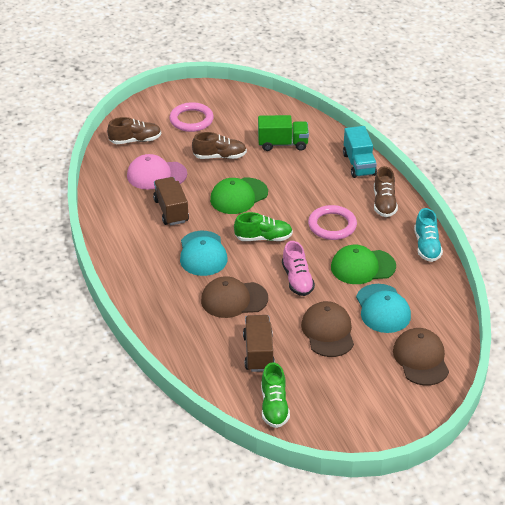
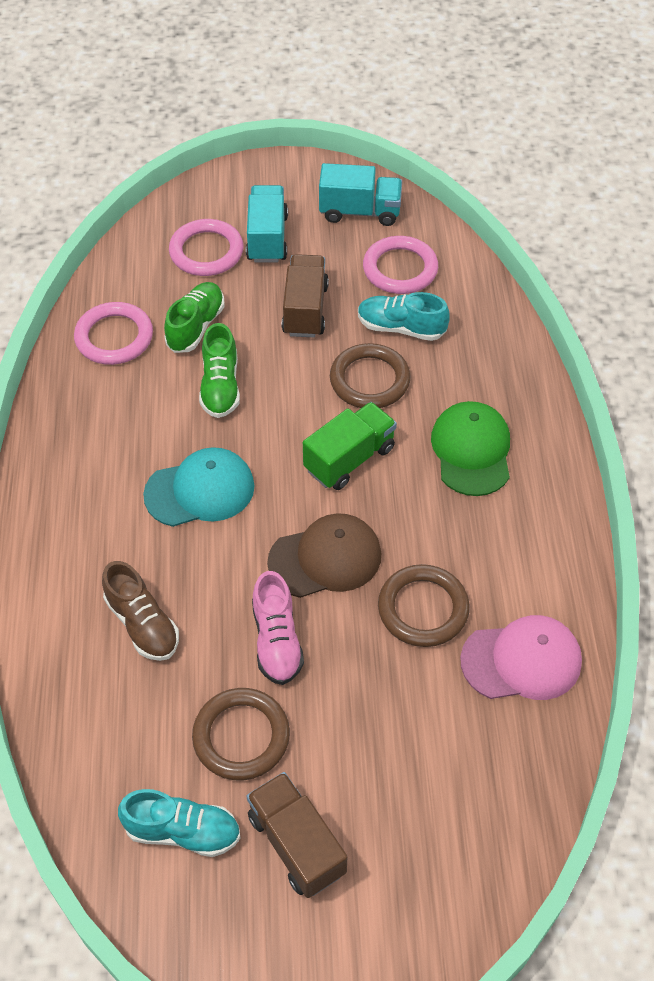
brown cap: [201,276,268,318] [301,301,354,357] [393,328,449,386] = 3 -> [267,513,381,598] = 1
brown ring: none = 0 -> [192,688,290,780] [330,343,411,408] [378,564,470,647] = 3
brown shoe: [107,117,161,144] [192,132,247,159] [374,166,398,217] = 3 -> [102,561,179,661] = 1
green cap: [210,178,268,214] [331,245,396,284] = 2 -> [431,401,510,496] = 1
pink ring: [170,102,214,132] [308,205,357,240] = 2 -> [74,302,153,365] [169,219,244,276] [363,236,438,294] = 3
turquoise cap: [180,231,228,276] [356,284,411,333] = 2 -> [143,447,254,527] = 1
turquoise shoe: [414,208,443,262] = 1 -> [118,789,240,857] [358,292,450,341] = 2
turquoise truck: [343,126,377,178] = 1 -> [246,185,288,262] [319,163,402,226] = 2

